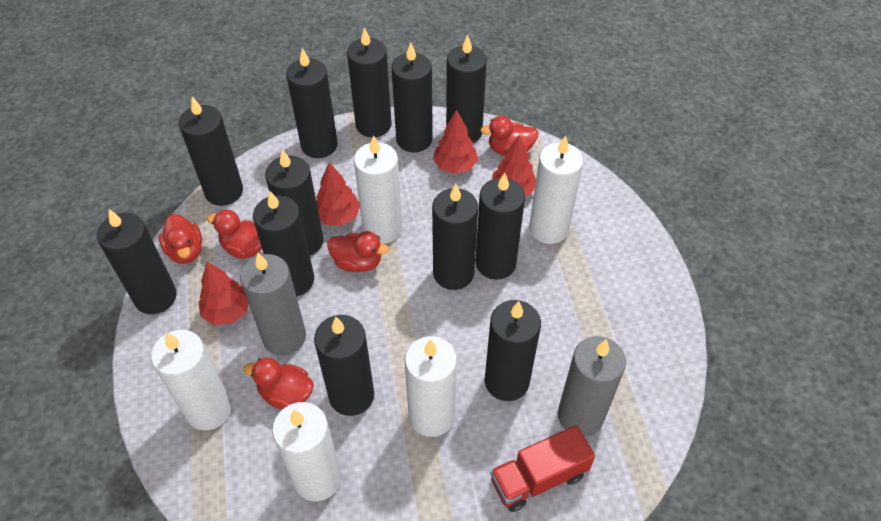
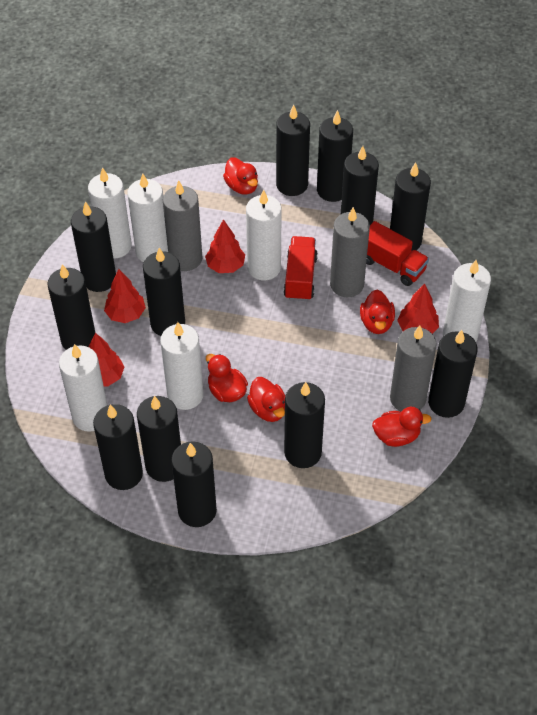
grey candle: [240,253,306,356] [558,336,626,437] = 2 -> [163,181,202,271] [330,207,370,297] [390,325,437,411] = 3
red truck: [490,425,595,512] = 1 -> [283,236,318,301] [366,221,429,286] = 2
white candle: [151,330,232,430] [272,402,342,501] [354,135,402,244] [405,336,457,437] [529,136,583,244] = 5 -> [59,344,107,432] [88,167,132,259] [127,174,168,262] [160,322,204,410] [246,190,282,280] [443,260,491,342] = 6

